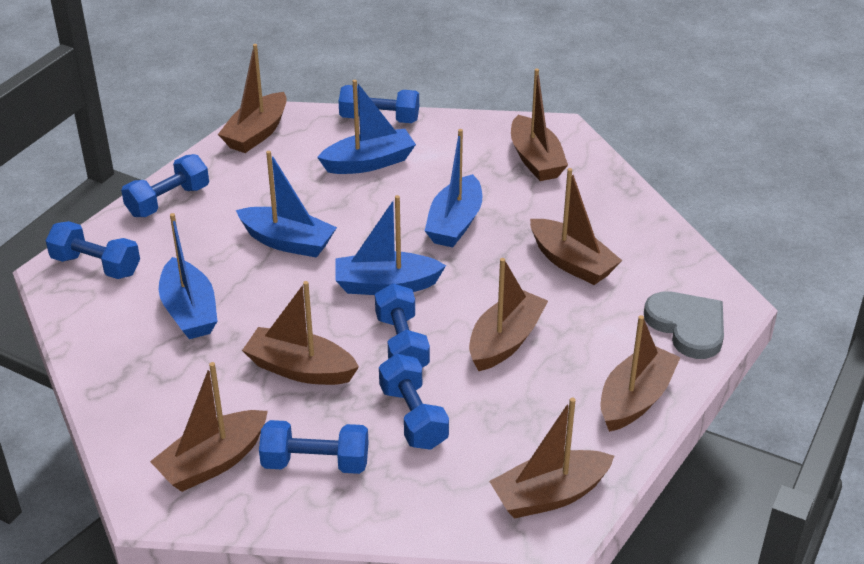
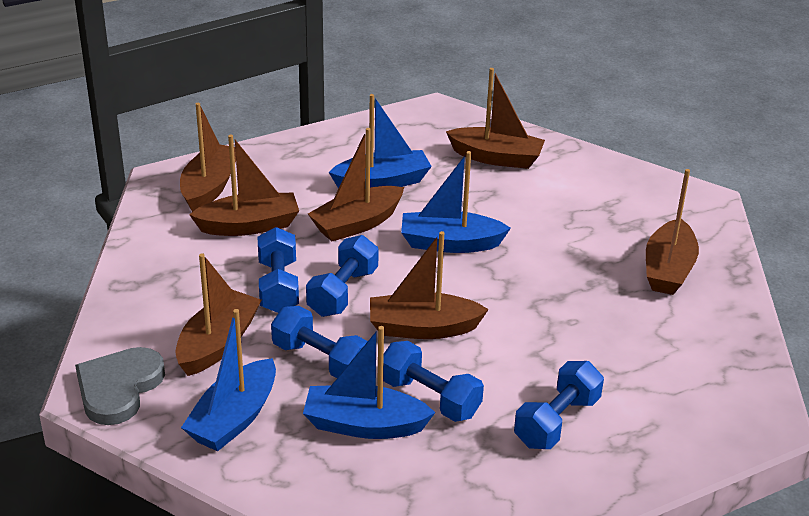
blue boat: [159,213,217,339] [236,151,337,258] [317,80,416,174] [335,195,446,295] [425,129,482,247] = 5 -> [181,309,276,451] [303,326,436,439] [329,94,432,189] [401,151,511,253] = 4
blue dumbbell: [45,221,140,279] [121,154,209,217] [259,420,368,474] [339,85,419,123] [375,283,430,368] [379,354,449,450] = 6 -> [258,227,299,313] [271,306,368,378] [306,235,379,317] [383,341,484,422] [514,361,604,449] = 5
brown boat: [150,362,268,492] [218,44,287,153] [242,281,359,385] [469,258,548,371] [489,398,614,519] [511,68,568,181] [530,168,622,285] [601,315,681,432] = 8 -> [175,253,262,376] [180,103,236,212] [189,134,299,236] [308,128,404,241] [370,231,489,339] [446,68,545,169] [646,169,699,295] = 7

